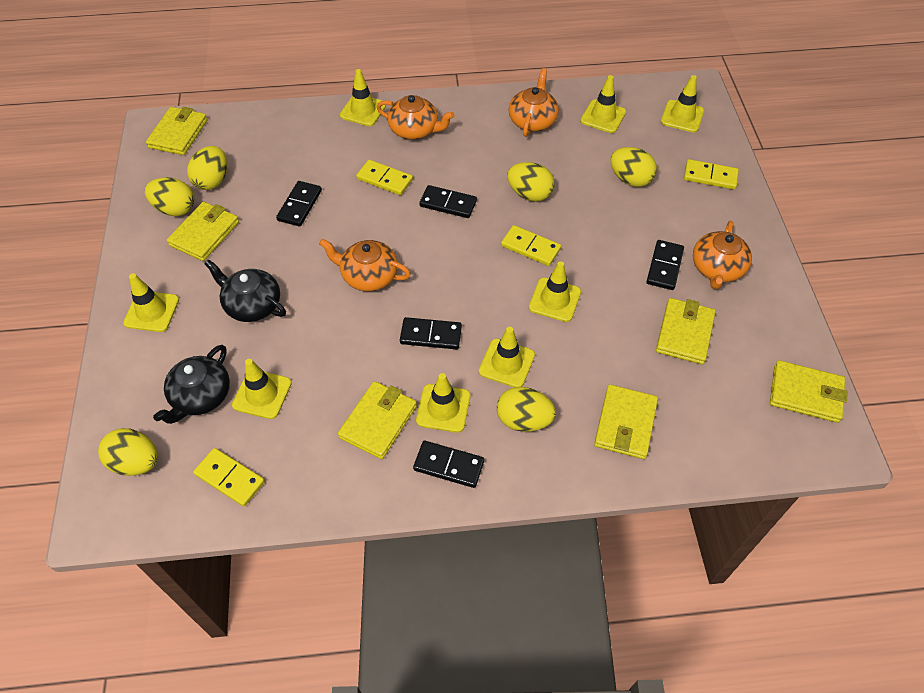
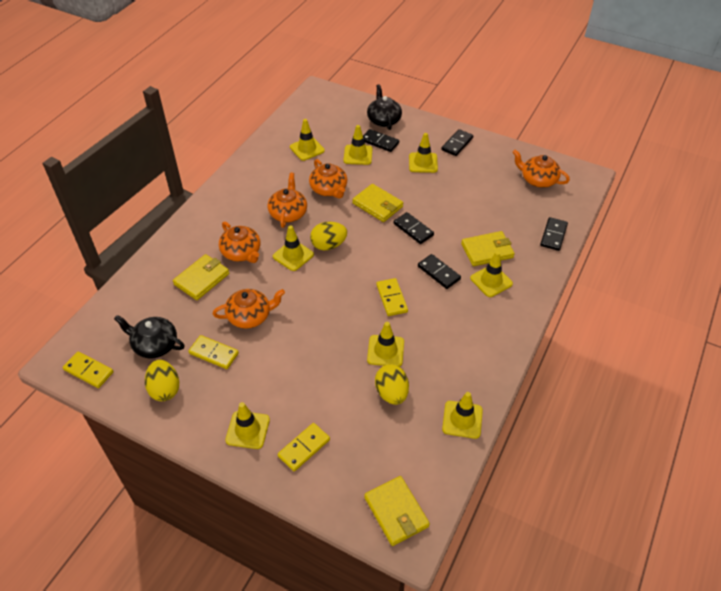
orange teapot: [319,239,411,291] [377,95,454,140] [508,68,559,137] [693,221,752,289] = 4 -> [213,289,285,329] [219,222,260,263] [267,173,307,228] [309,159,347,199] [513,149,570,188] = 5
yellow egg: [98,428,158,476] [145,177,194,216] [187,146,227,190] [497,387,556,432] [507,162,554,201] [610,147,657,187] = 6 -> [145,360,179,401] [310,222,347,250] [375,364,409,405] = 3
yellow wallet: [146,107,207,155] [167,202,239,261] [338,381,417,459] [594,384,658,459] [656,298,716,365] [770,360,848,423] = 6 -> [173,254,229,300] [352,184,403,222] [365,476,430,546] [461,231,515,266] = 4

